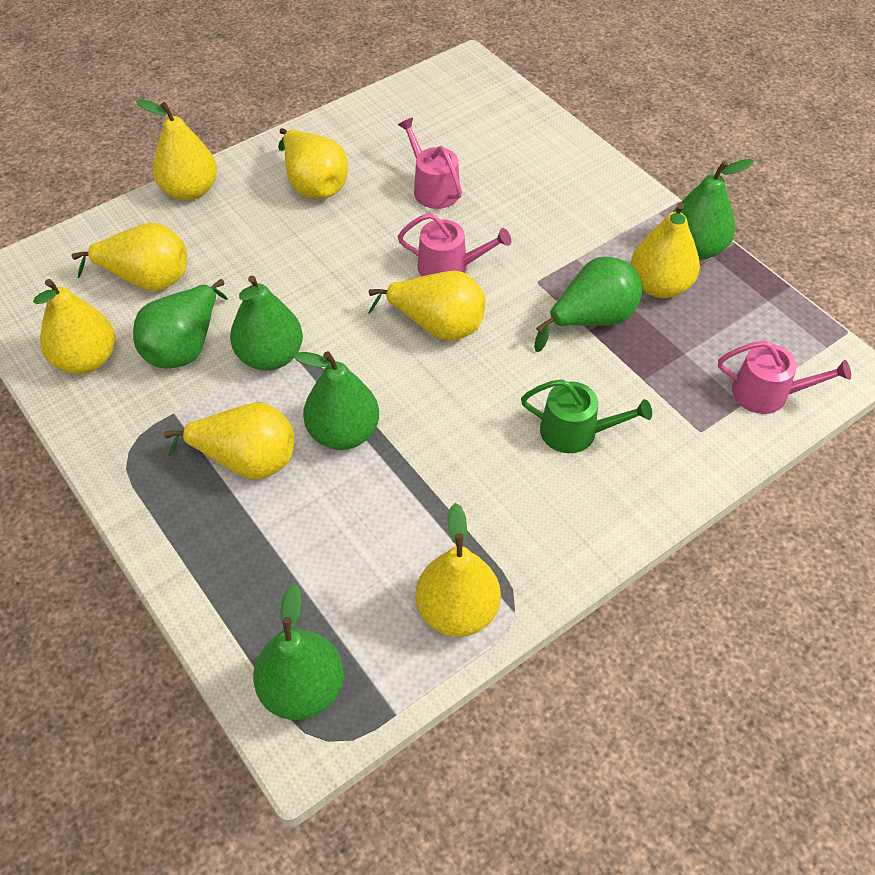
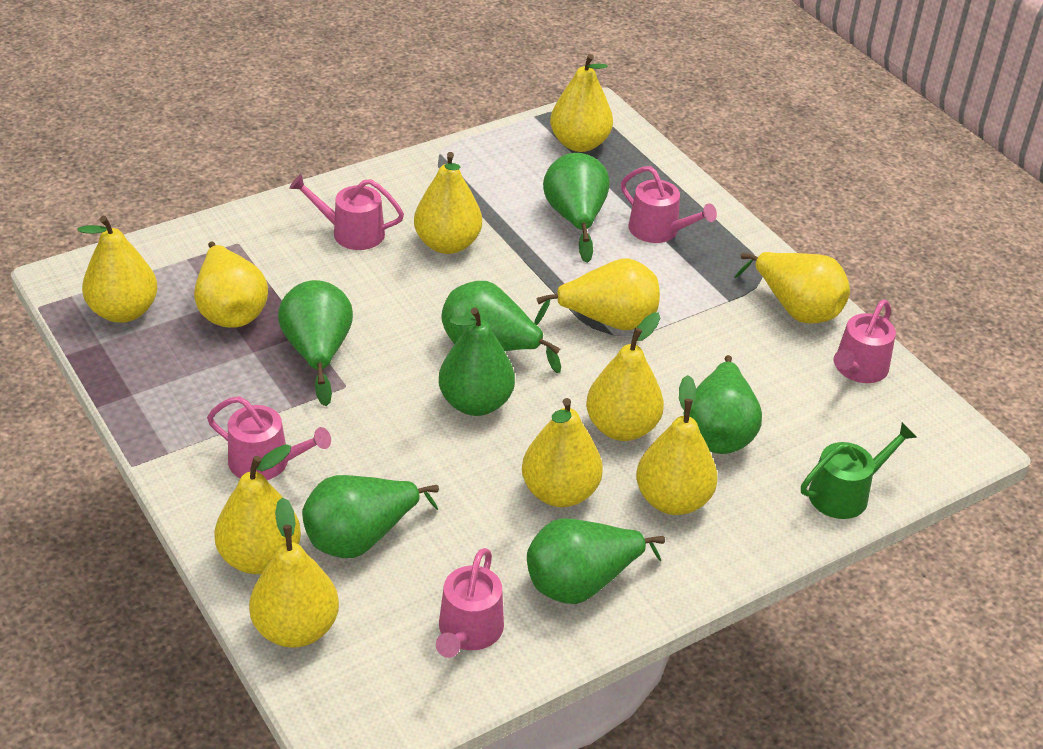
green pear: [133,279,228,368] [230,275,303,371] [253,584,344,720] [293,351,379,450] [534,257,642,352] [673,159,754,260] = 6 -> [278,280,353,406] [302,475,439,558] [439,307,515,416] [441,281,561,373] [527,518,665,604] [543,153,609,263] [684,355,762,454] = 7
pink watering can: [398,117,462,209] [398,213,511,276] [718,341,851,414] = 3 -> [207,396,331,480] [289,174,404,250] [436,548,504,658] [621,166,717,243] [833,300,896,383] = 5
yellow pear: [33,279,115,374] [72,223,187,291] [136,99,217,201] [164,402,294,480] [278,128,348,199] [368,271,485,341] [415,503,501,637] [630,203,700,298] = 8 -> [78,216,158,323] [194,241,268,328] [214,444,301,574] [249,497,339,648] [414,152,482,254] [522,398,603,507] [534,258,660,330] [550,54,613,152] [586,312,664,441] [636,375,718,515] [735,252,850,324] = 11

